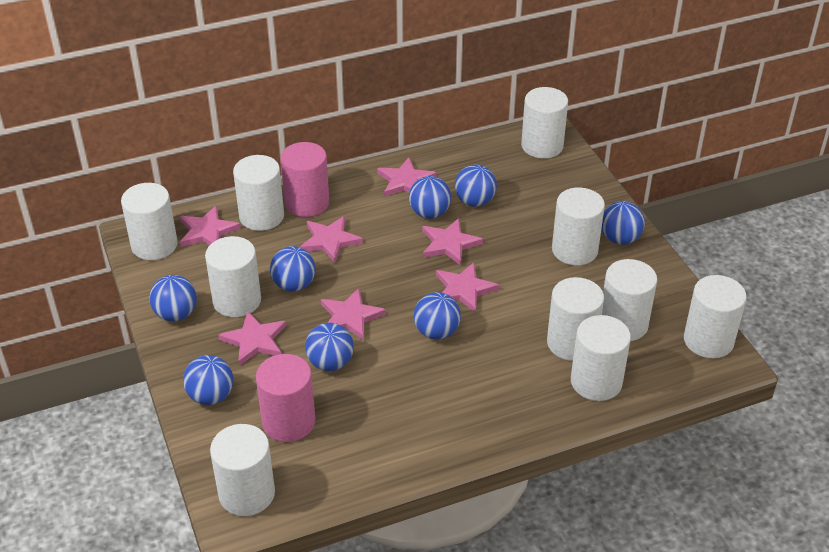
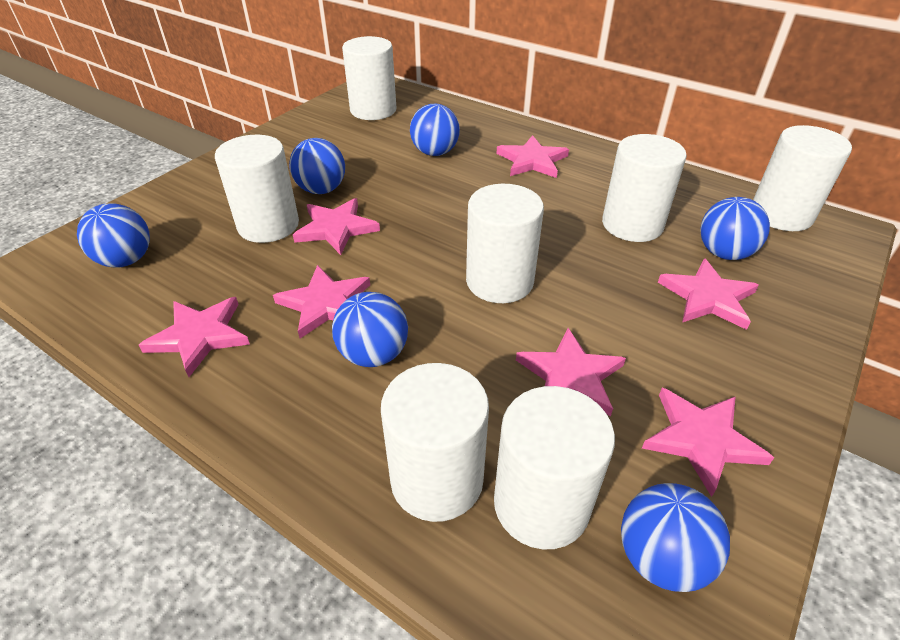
blue ball: [149,275,197,321] [183,355,234,405] [270,246,316,292] [305,323,354,371] [409,176,451,219] [414,292,461,340] [455,164,497,207] [602,201,645,245] = 8 -> [77,203,150,268] [289,138,345,194] [332,292,408,367] [410,104,460,156] [621,483,730,592] [700,197,770,260] = 6
pink cylinder: [256,354,315,442] [280,142,329,217] = 2 -> none = 0
white cylinder: [121,183,178,260] [205,236,261,317] [210,424,275,516] [233,155,284,231] [521,87,568,159] [547,277,604,361] [552,187,605,265] [571,315,631,401] [602,259,657,341] [684,275,747,358] = 10 -> [215,135,299,243] [342,36,397,120] [381,363,489,522] [466,184,544,303] [494,386,615,549] [602,134,687,242] [753,125,852,231] = 7

